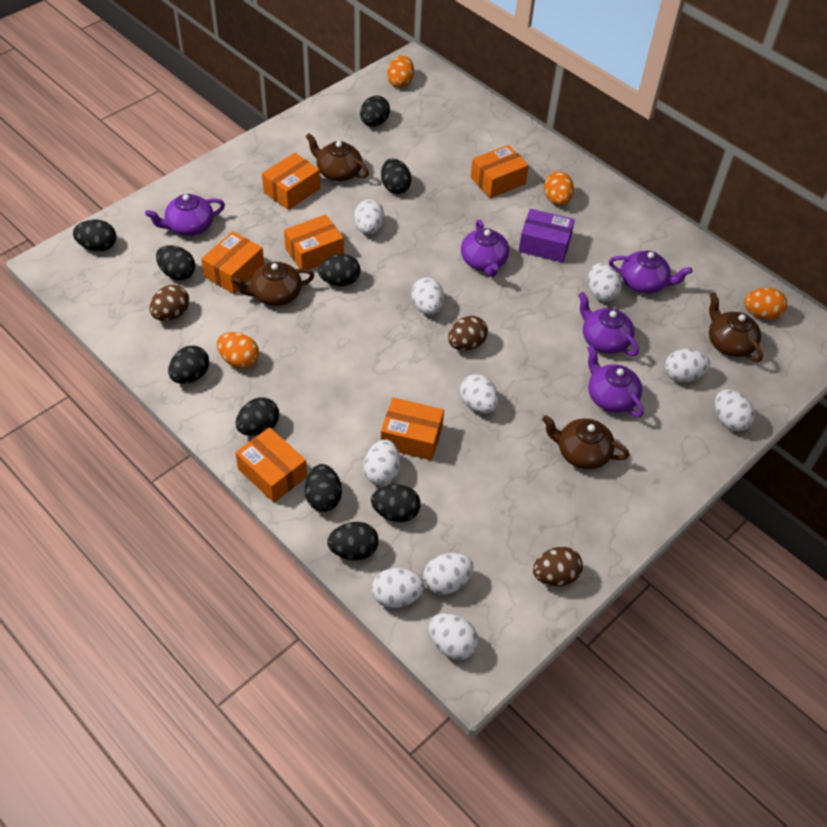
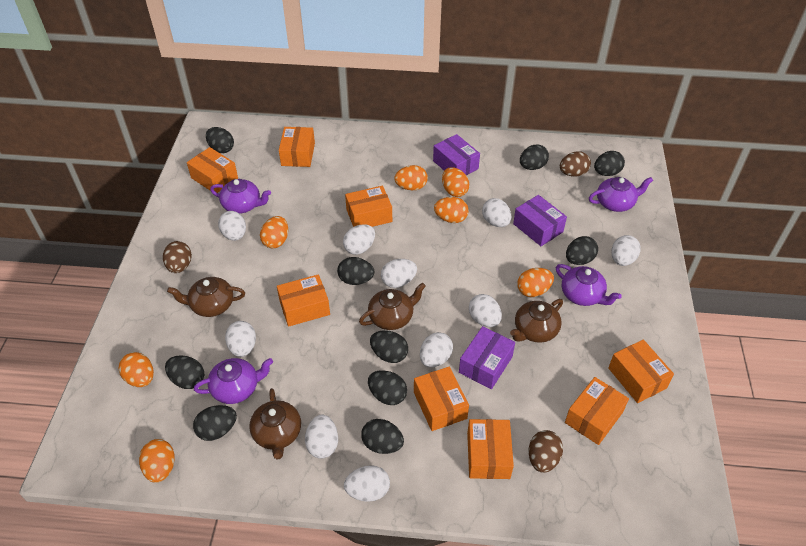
orange box: [201,231,264,294] [235,427,307,503] [262,153,320,210] [284,214,344,270] [381,398,444,460] [471,145,529,198] = 6 -> [187,147,238,193] [277,274,330,327] [279,127,315,167] [345,186,392,227] [414,367,469,431] [467,419,514,479] [565,377,629,445] [608,340,674,403] = 8
orange egg: [217,332,259,369] [387,56,414,88] [544,171,574,205] [744,288,787,320] = 4 -> [119,352,154,387] [139,439,175,483] [260,216,288,248] [394,165,428,190] [434,197,469,223] [442,167,469,197] [517,268,554,297] = 7
purple box: [518,209,575,263] = 1 -> [433,134,480,175] [459,326,515,389] [513,195,567,246] = 3
purple teapot: [145,194,225,236] [461,220,509,277] [578,292,639,356] [587,345,644,417] [609,251,692,294] = 5 -> [194,358,273,404] [210,179,271,214] [556,264,622,306] [589,177,653,212] = 4

